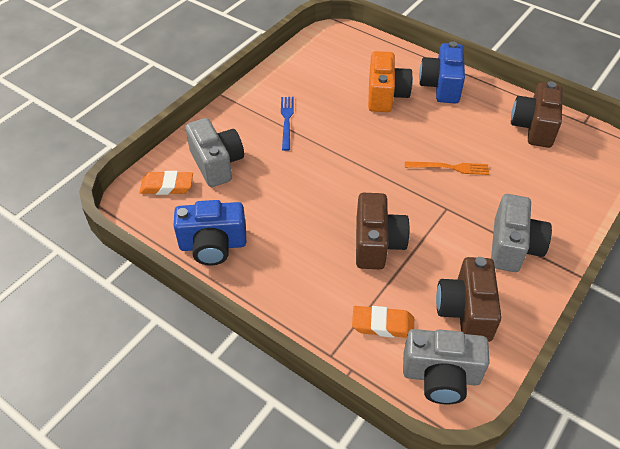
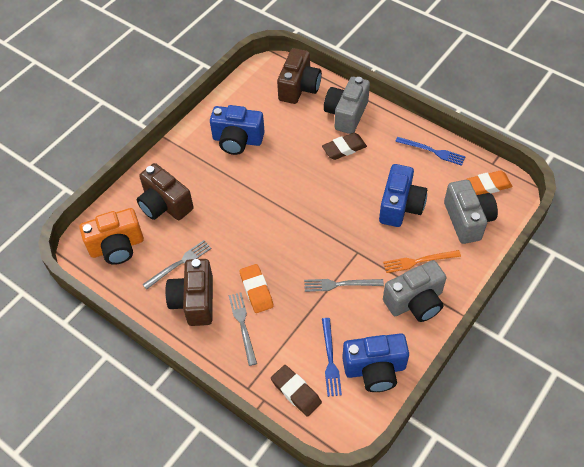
blue camera: [174,200,246,265] [419,41,465,104] = 2 -> [210,105,265,155] [342,333,409,392] [379,164,427,227] = 3
blue fork: [281,97,294,151] = 1 -> [322,318,342,397] [395,137,466,166] = 2
brown eraser: none = 0 -> [271,365,322,416] [322,133,367,160] = 2
grey fork: none = 0 -> [142,240,212,290] [229,292,257,366] [304,279,384,292] = 3

